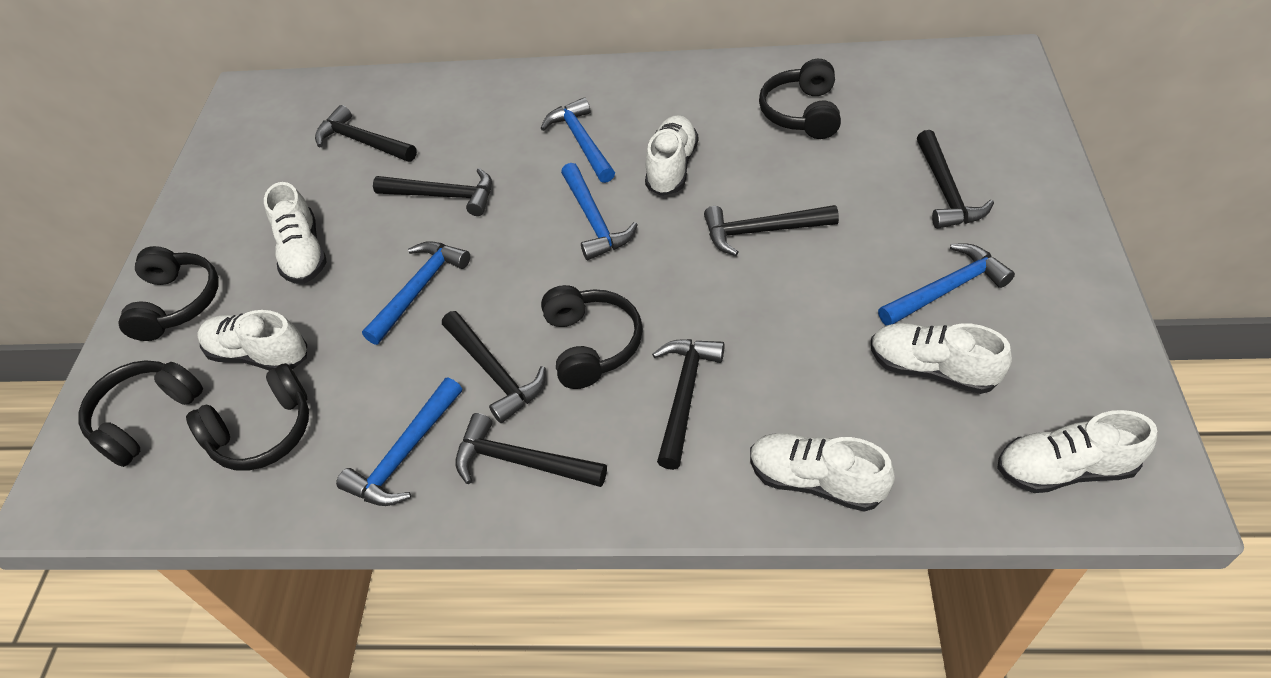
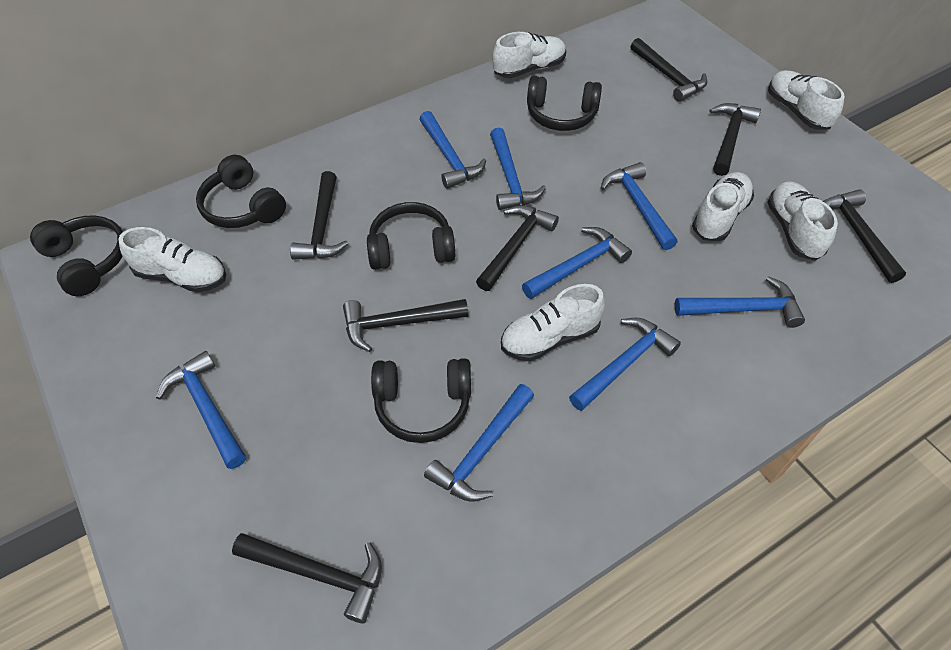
blue hammer: [336,378,462,506] [362,241,470,345] [540,97,615,183] [561,163,638,260] [878,244,1015,326] = 5 -> [156,351,246,469] [420,111,486,189] [424,384,534,502] [490,128,546,210] [522,227,632,299] [569,318,681,411] [601,162,678,250] [675,276,805,328] = 8

